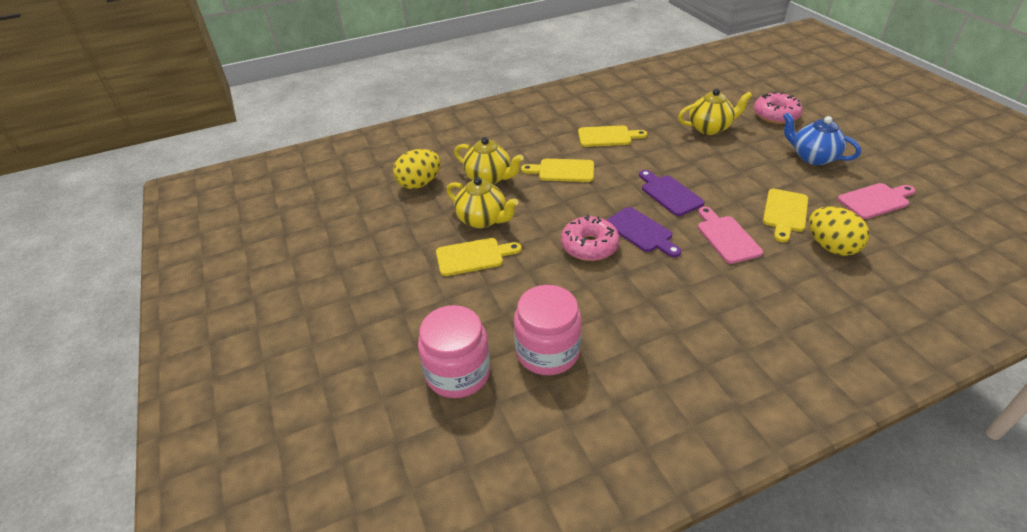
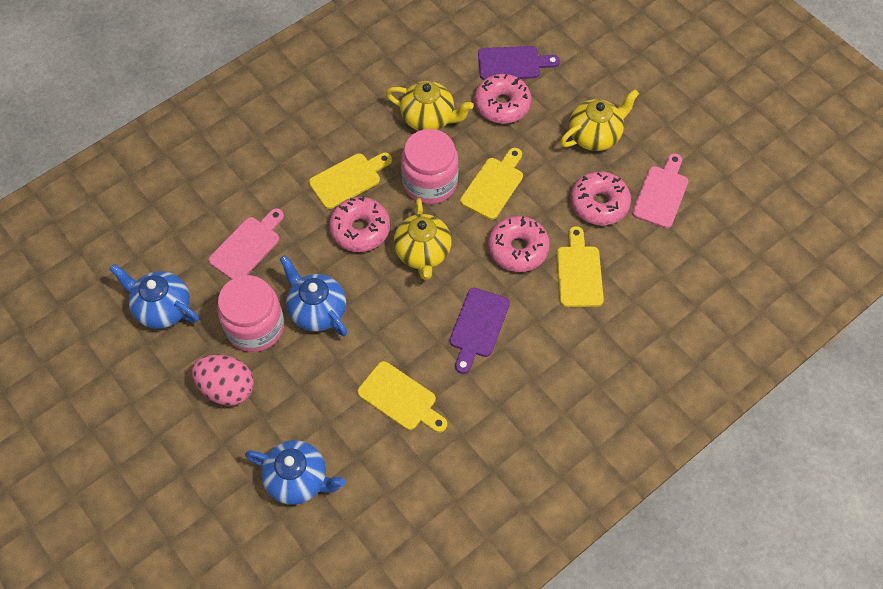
blue teapot: [783,112,861,165] = 1 -> [110,264,199,329] [245,440,345,505] [280,255,347,336] = 3
pink donut: [561,214,620,261] [754,92,803,124] = 2 -> [329,196,390,252] [474,74,531,124] [488,216,550,272] [570,171,631,225] = 4
pink egg: none = 0 -> [192,354,254,406] = 1
yellow egg: [393,149,441,189] [809,206,870,256] = 2 -> none = 0

